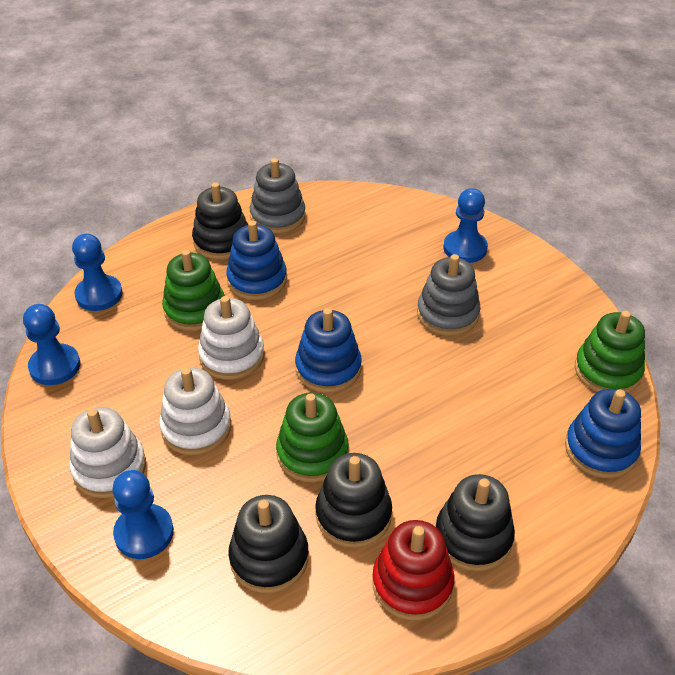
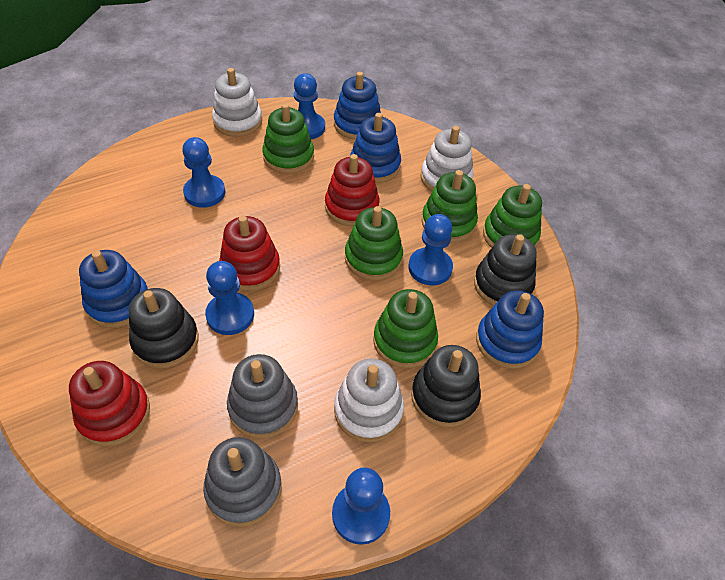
black stacking toy: [192,182,248,259] [228,495,309,593] [315,453,392,548] [435,474,515,571] = 4 -> [129,288,199,369] [411,345,481,427] [474,234,537,306] = 3
blue pawn: [23,304,80,385] [72,233,123,311] [112,470,174,559] [443,188,488,263] = 4 -> [182,137,225,208] [205,261,254,335] [294,73,325,139] [332,467,390,545] [408,214,453,286] = 5
blue stacking toy: [226,221,287,300] [295,308,362,393] [565,389,641,478] = 3 -> [79,250,148,328] [334,72,381,140] [350,113,401,183] [476,290,544,369] = 4
green stacking toy: [162,250,225,331] [276,392,349,482] [575,311,645,393] = 3 -> [262,103,314,174] [345,206,403,281] [373,289,438,368] [421,170,478,242] [483,184,542,248] = 5
red stacking toy: [372,520,454,620] = 1 -> [69,361,150,447] [219,216,280,291] [325,154,379,226] = 3

